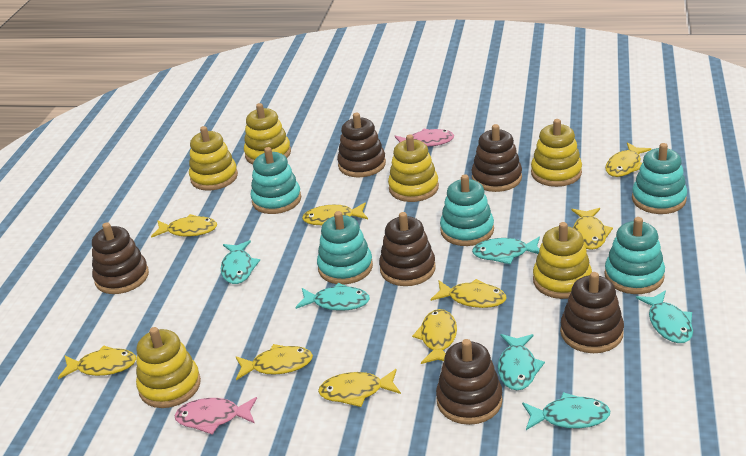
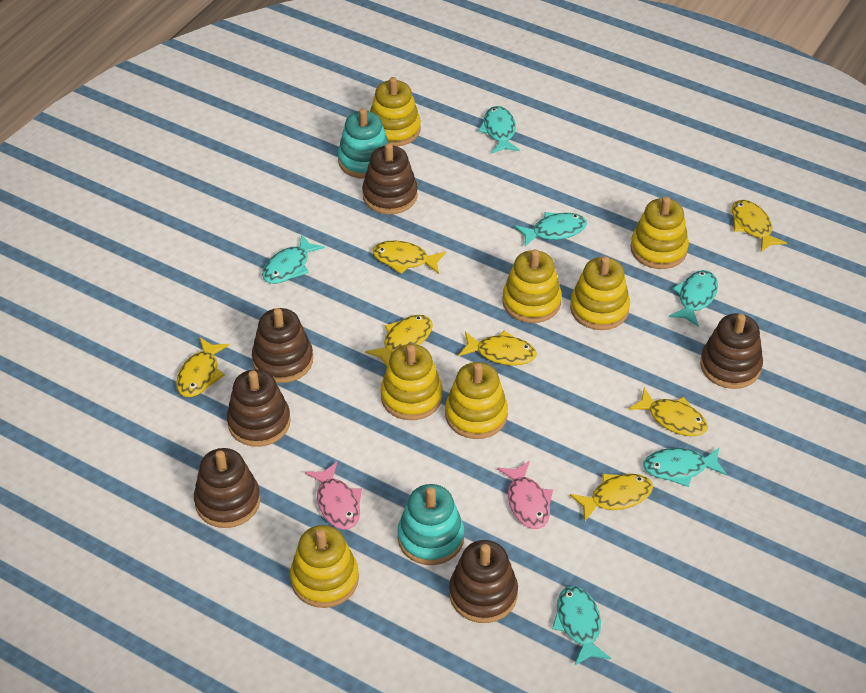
turquoise stacking toy: [250,147,301,214] [317,211,373,285] [440,174,494,246] [605,217,665,294] [632,143,687,214] = 5 -> [338,108,389,179] [397,484,464,565] = 2
yellow fish: [58,345,136,379] [151,214,217,238] [236,344,313,380] [302,203,368,226] [318,369,401,407] [412,309,457,364] [430,279,507,308] [571,208,613,250] [605,142,651,177] = 9 -> [176,338,229,397] [365,315,433,367] [372,241,446,274] [458,331,537,365] [570,474,653,521] [628,387,708,436] [732,200,787,252] = 7
yellow stacking toy: [136,327,201,408] [189,126,238,191] [244,103,291,164] [388,134,439,202] [531,119,582,187] [533,222,592,299] = 6 -> [290,525,359,608] [370,77,421,147] [380,344,442,420] [445,362,508,439] [503,249,562,323] [570,256,630,330] [630,197,689,269] = 7

